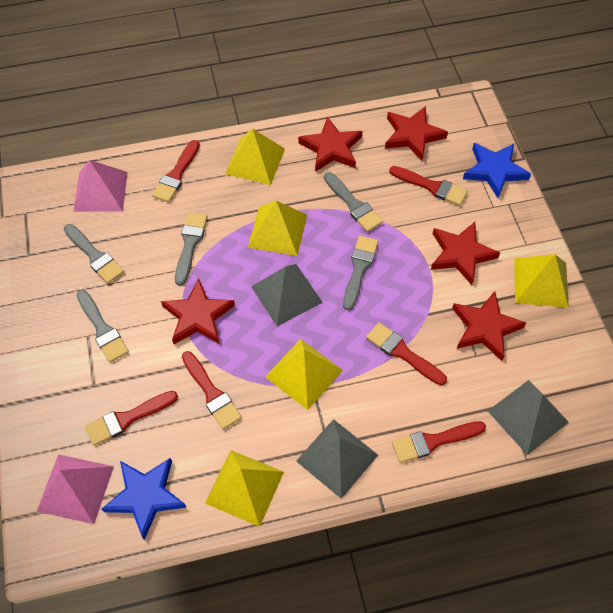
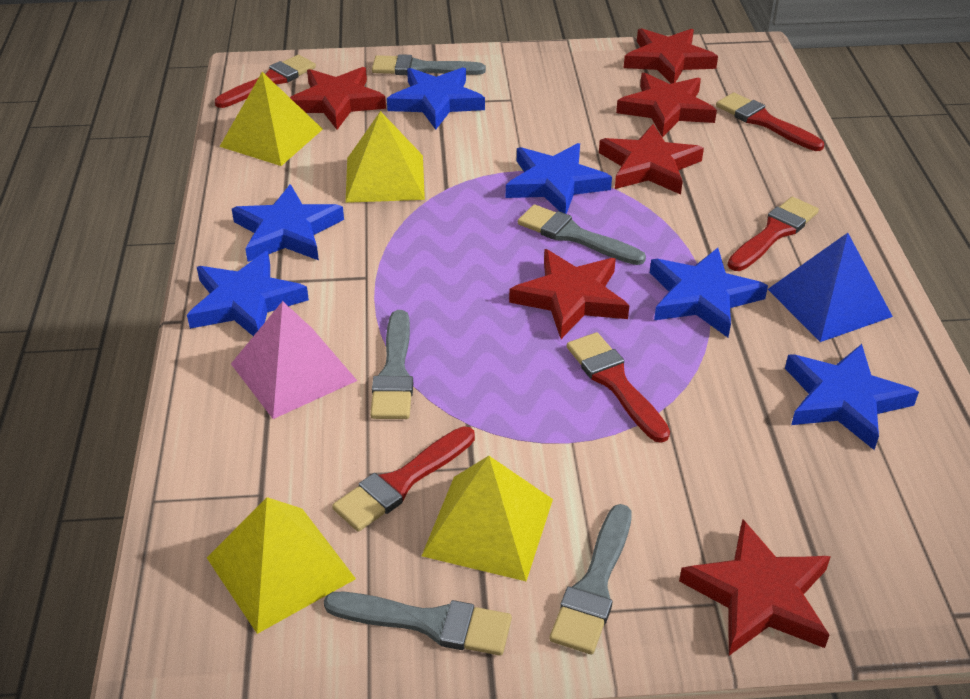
blue pyramid: none = 0 -> [768,233,893,342] = 1
blue star: [102,458,187,540] [463,143,531,198] = 2 -> [187,251,309,336] [232,184,344,262] [387,67,485,130] [506,143,612,214] [650,248,768,337] [785,344,919,450] = 6
grey pyramid: [251,264,323,326] [296,419,378,499] [488,380,569,455] = 3 -> none = 0
pink pyramid: [37,454,114,524] [73,160,128,212] = 2 -> [231,301,357,419] = 1
red brush: [85,391,178,446] [152,140,200,202] [182,351,242,429] [366,322,447,385] [389,166,468,206] [392,421,486,463] = 6 -> [215,55,316,108] [332,426,475,532] [567,332,670,443] [716,92,824,151] [728,197,819,271] = 5
red star: [161,279,235,344] [298,116,363,172] [385,106,448,161] [431,222,500,285] [452,291,526,361] = 5 -> [290,67,386,130] [509,249,629,339] [599,124,704,195] [616,72,717,137] [624,28,718,84] [679,520,831,656] = 6
yellow pyramid: [205,450,284,527] [225,129,285,185] [248,201,307,256] [265,339,343,410] [514,254,569,308] = 5 -> [207,497,356,634] [219,72,323,166] [345,111,425,203] [422,456,553,581] = 4

